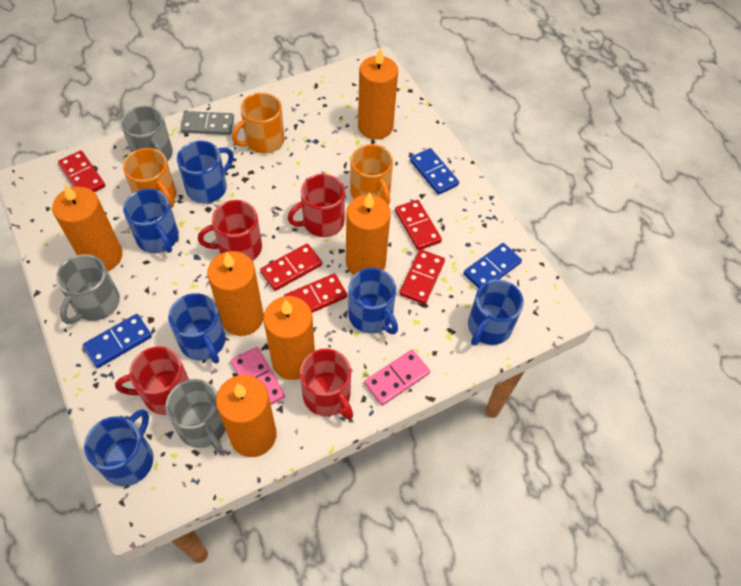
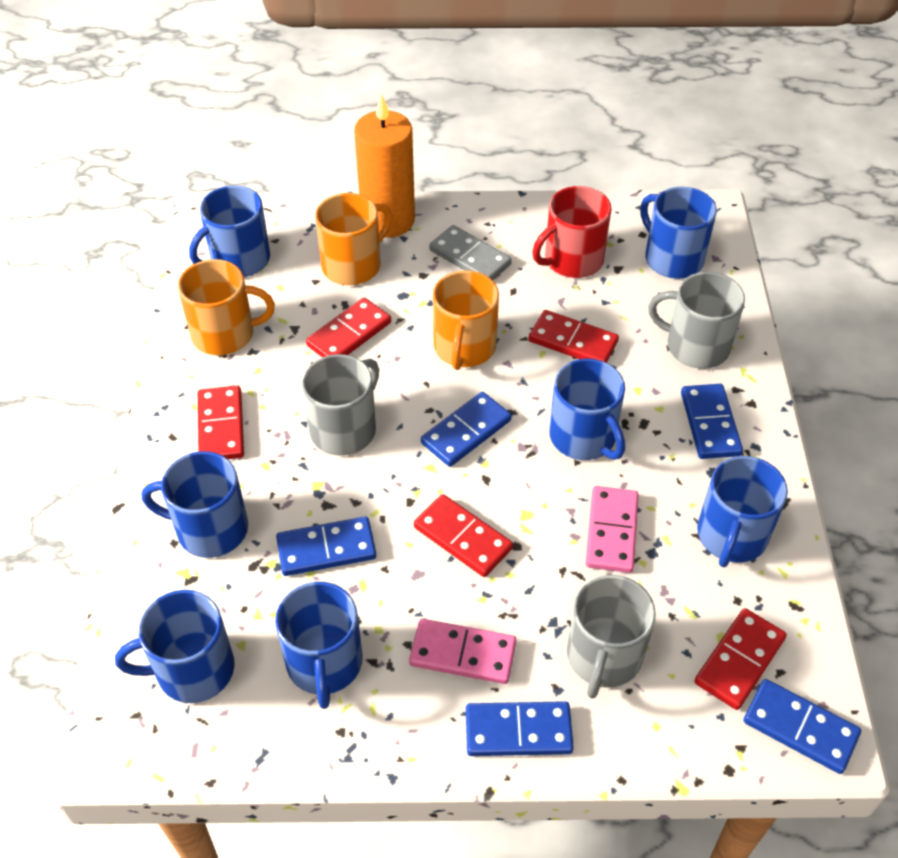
blue domino: [83,314,152,368] [410,148,459,195] [464,243,522,289] = 3 -> [276,517,376,576] [421,392,512,467] [466,701,574,756] [681,384,743,459] [744,679,861,774] = 5
blue mug: [84,409,153,486] [123,189,179,253] [168,293,226,364] [177,141,234,203] [348,268,398,334] [468,279,524,346] = 6 -> [115,590,235,703] [142,451,248,558] [189,186,270,277] [275,582,363,709] [549,359,625,460] [640,187,717,279] [697,456,788,567] = 7
orange candle: [52,184,122,271] [207,251,264,336] [216,375,277,457] [263,296,315,380] [346,192,391,275] [358,48,398,140] = 6 -> [354,94,415,238] = 1
red mug: [115,346,189,415] [198,200,262,261] [288,174,345,237] [300,349,353,420] = 4 -> [532,186,612,278] = 1

